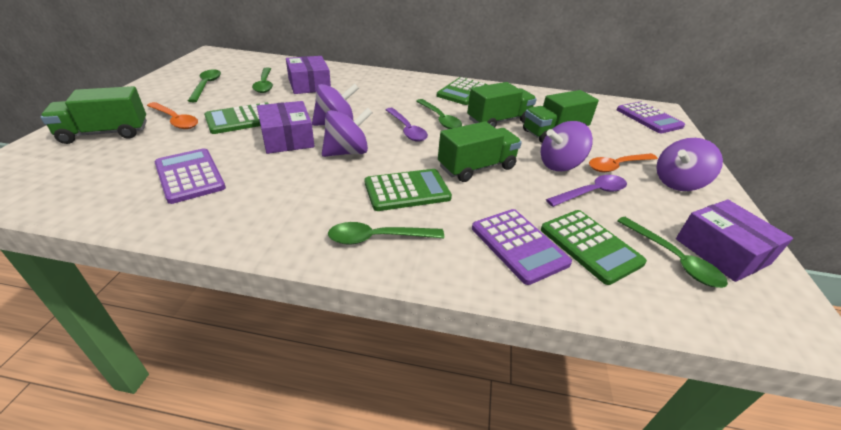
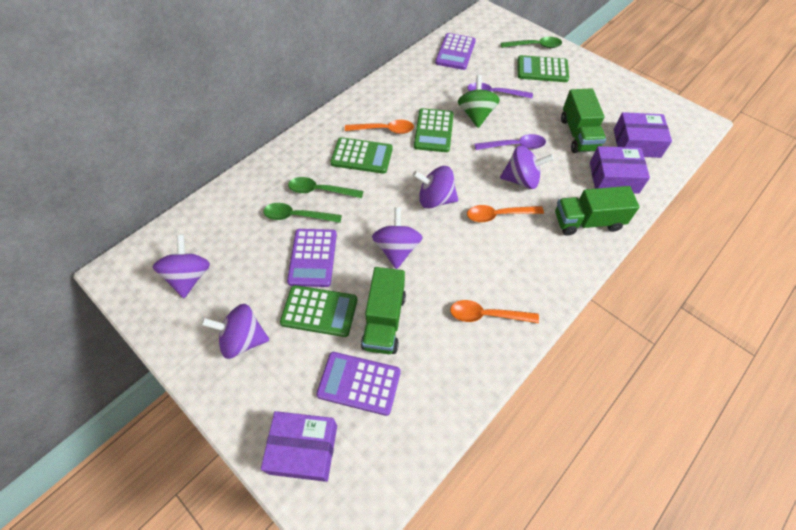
green spinning top: none = 0 -> [458,75,500,128] = 1
green spoon: [188,69,221,102] [252,67,273,93] [328,222,444,245] [416,99,462,129] [617,217,728,288] = 5 -> [263,203,342,223] [288,177,363,198] [501,37,562,48] = 3
green truck: [40,86,147,144] [438,121,522,182] [467,82,537,127] [523,90,599,143] = 4 -> [361,267,406,354] [555,186,640,236] [561,88,606,153] = 3
orange spoon: [147,102,198,129] [589,153,658,172] = 2 -> [345,120,414,134] [450,300,539,323] [467,205,544,222] = 3
purple spinning top: [312,84,359,126] [322,108,373,157] [541,121,593,171] [656,138,723,191] = 4 -> [153,235,210,298] [201,304,269,359] [372,207,423,269] [413,166,458,209] [500,145,554,189] = 5

